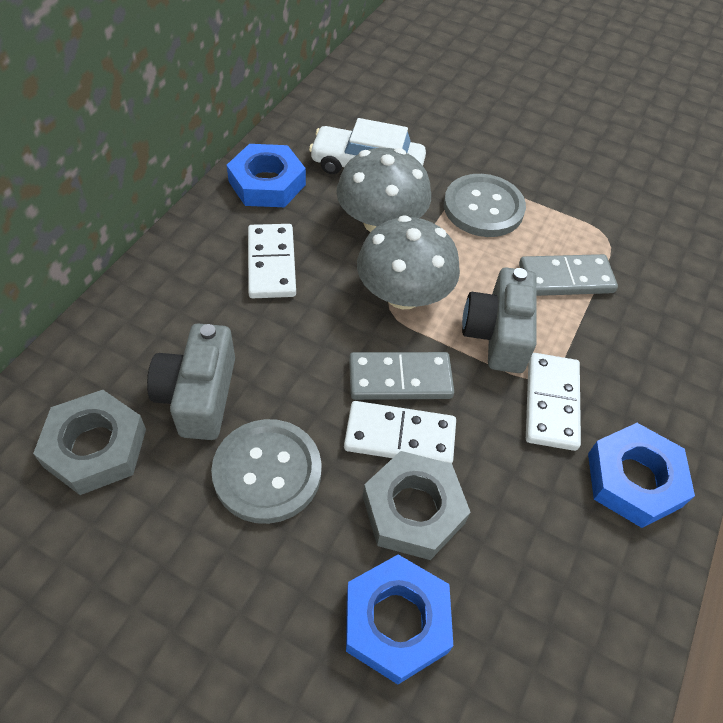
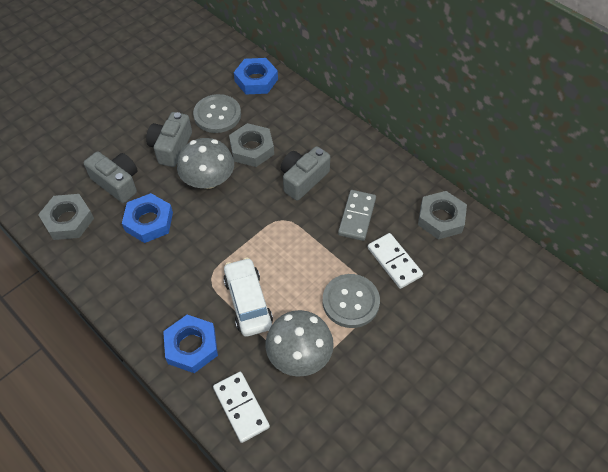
grey camera: [147,324,235,440] [462,268,537,373] = 2 -> [84,152,138,203] [146,112,192,167] [281,146,330,201] = 3
grey domino: [349,352,454,400] [519,254,618,296] = 2 -> [338,190,376,241] = 1
grey nut: [33,390,146,495] [363,451,470,560] = 2 -> [38,194,94,240] [229,123,274,167] [418,191,467,240] = 3
white domino: [248,224,296,298] [344,401,456,464] [526,353,581,451] = 3 -> [213,372,270,443] [368,233,423,289] = 2

